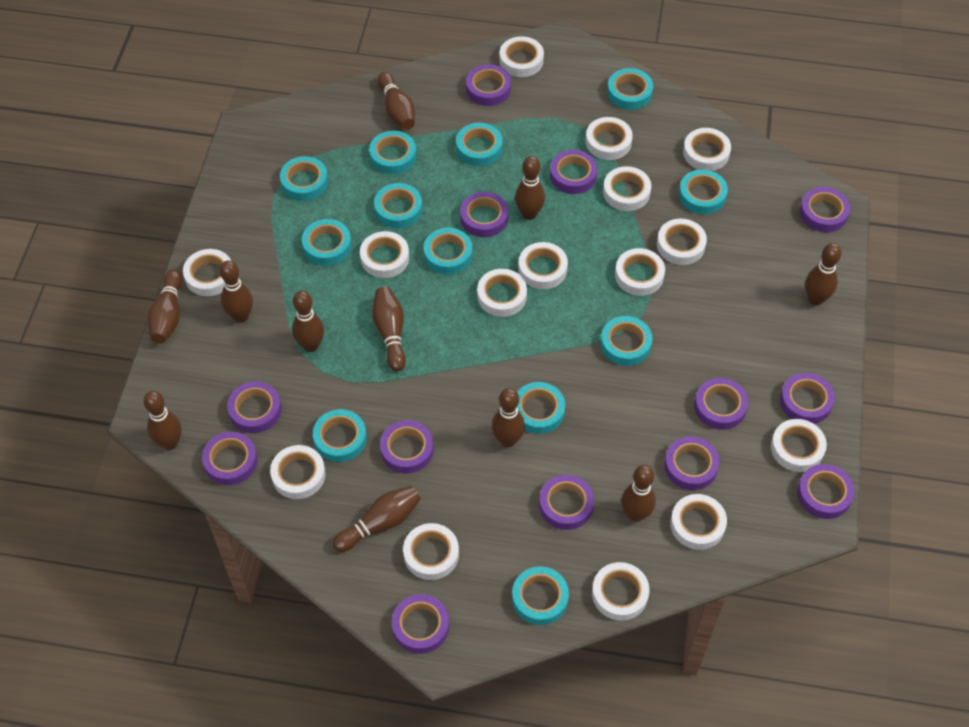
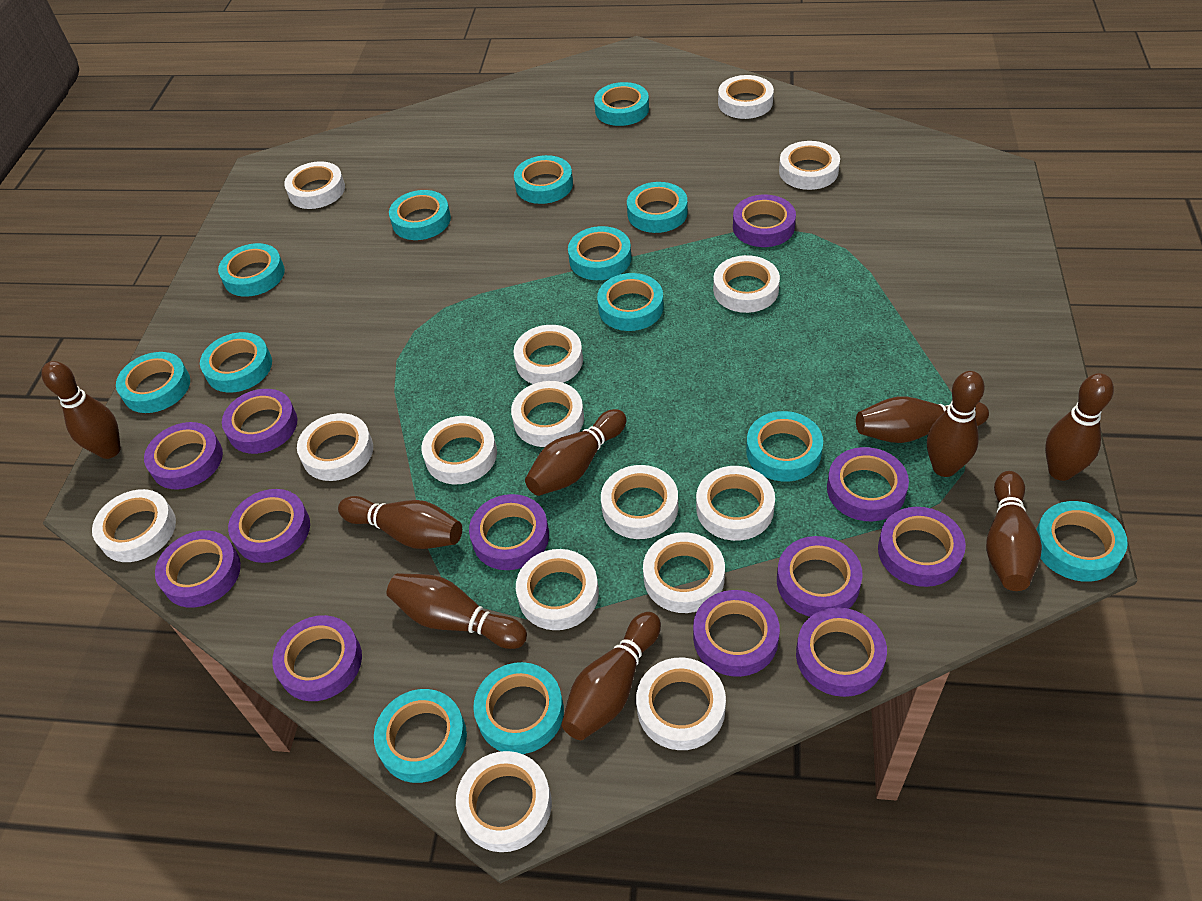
brown bowling pin: [143,391,182,450] [147,269,182,343] [220,260,253,323] [292,291,324,352] [332,486,421,552] [372,286,406,371] [378,72,415,130] [492,388,525,447] [515,156,545,220] [621,465,656,522] [805,243,842,306] = 11 -> [41,361,121,459] [338,496,462,549] [386,573,527,649] [525,409,627,496] [562,612,661,740] [856,396,989,443] [927,371,985,477] [986,471,1042,591] [1045,373,1114,481] = 9
purple tape: [202,432,258,485] [227,381,282,433] [380,420,434,473] [392,594,449,654] [460,192,508,237] [466,64,511,106] [539,475,594,530] [550,150,598,194] [664,436,720,490] [694,378,749,430] [780,373,835,424] [797,464,855,519] [800,187,850,232] = 13 -> [144,422,223,490] [155,530,241,608] [222,389,297,454] [228,489,310,563] [272,615,362,701] [469,494,549,570] [693,590,780,677] [733,195,796,247] [777,536,863,617] [796,608,887,697] [827,447,909,521] [878,507,966,587] = 12
turquoise tape: [280,156,328,201] [302,219,351,266] [313,409,367,462] [369,131,416,174] [374,183,422,228] [424,228,472,274] [456,123,503,166] [512,567,569,625] [517,382,565,434] [601,316,653,366] [607,68,653,110] [679,169,728,214] = 12 -> [116,352,190,413] [200,332,272,392] [218,243,285,297] [374,689,467,783] [389,190,451,240] [473,662,564,754] [514,155,573,204] [568,226,631,280] [594,82,649,126] [597,273,663,331] [627,182,688,233] [746,411,823,482] [1036,501,1128,582] = 13

